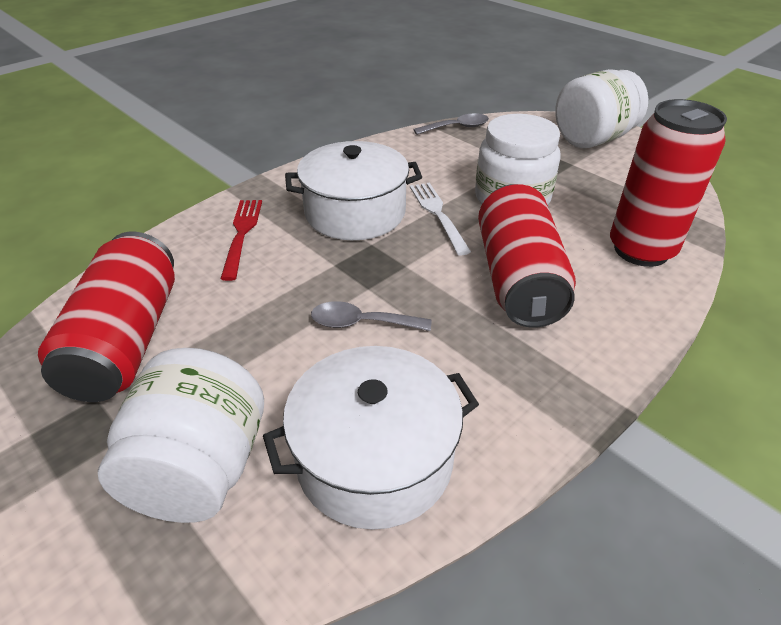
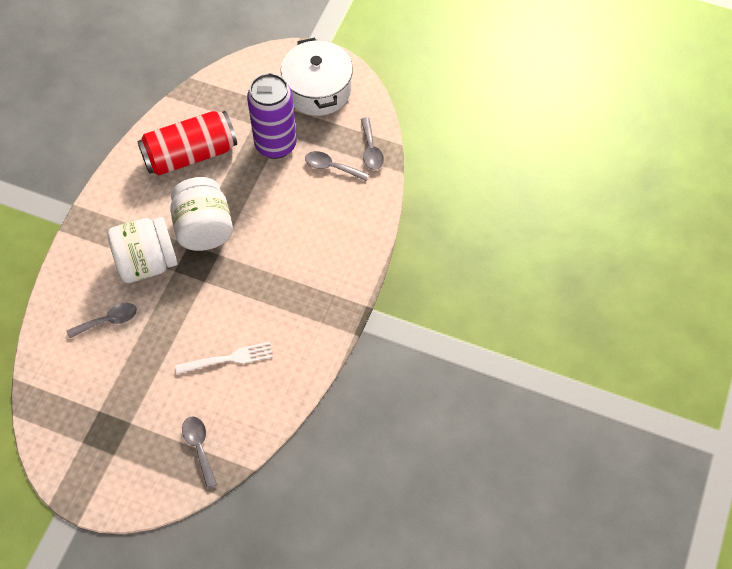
grey spoon: [311,301,432,331] [413,113,489,135] = 2 -> [66,303,137,339] [182,416,217,488] [305,151,369,181] [361,117,384,170] = 4
purple can: none = 0 -> [247,73,297,159] = 1
red can: [38,232,175,402] [478,184,576,328] [610,99,727,267] = 3 -> [137,111,237,175] = 1
red fork: [220,200,262,281] = 1 -> none = 0
white jar: [98,348,264,523] [475,114,561,205] [555,69,648,148] = 3 -> [107,217,178,283] [170,177,233,251] = 2
white pot: [263,346,479,530] [285,141,422,240] = 2 -> [281,38,353,116] = 1

